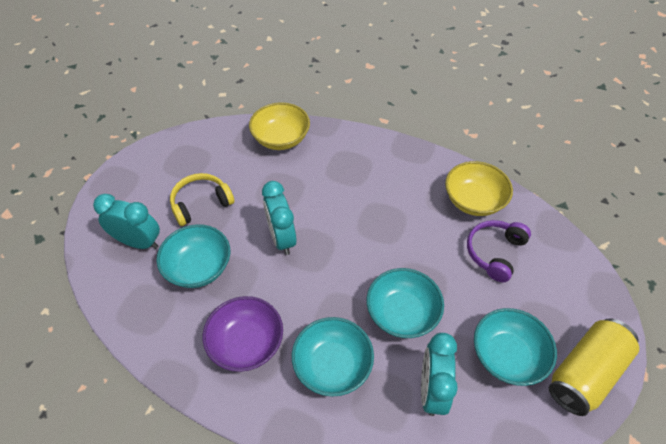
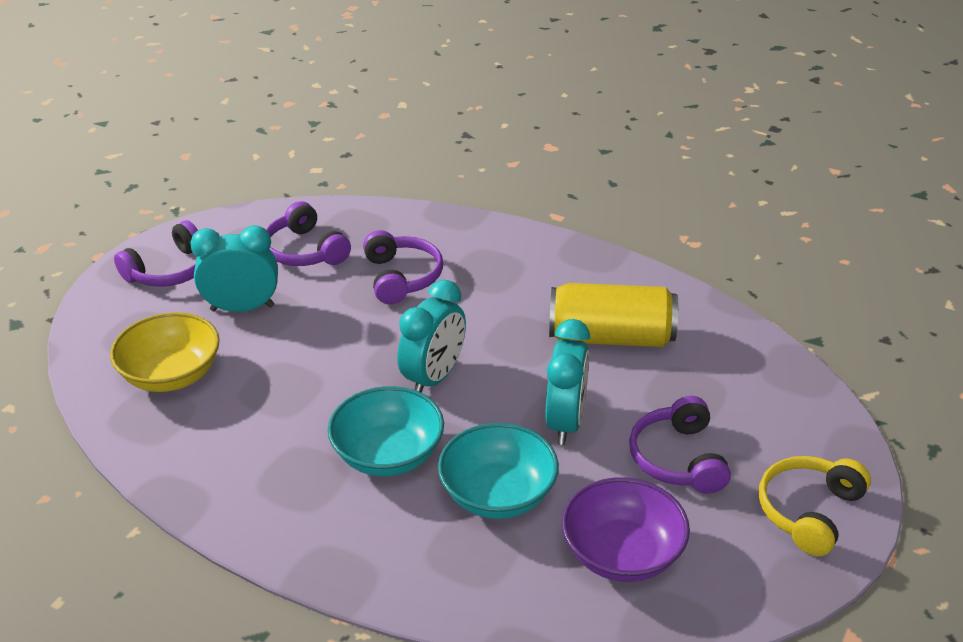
purple headphones: [467,220,531,282] = 1 -> [114,220,198,287] [266,201,351,266] [363,230,443,304] [629,396,731,494] = 4
turquoise bowl: [157,224,230,288] [292,317,374,397] [367,268,444,338] [474,308,557,386] = 4 -> [328,386,444,477] [438,423,559,519] = 2
yellow bowl: [249,102,310,150] [445,161,513,216] = 2 -> [110,312,220,392] = 1

